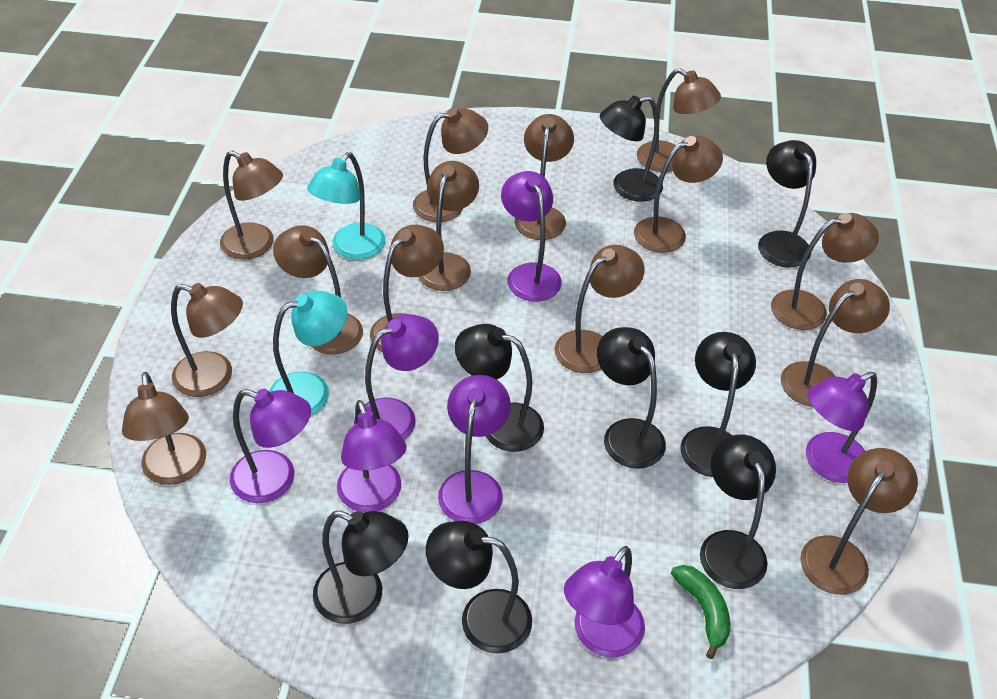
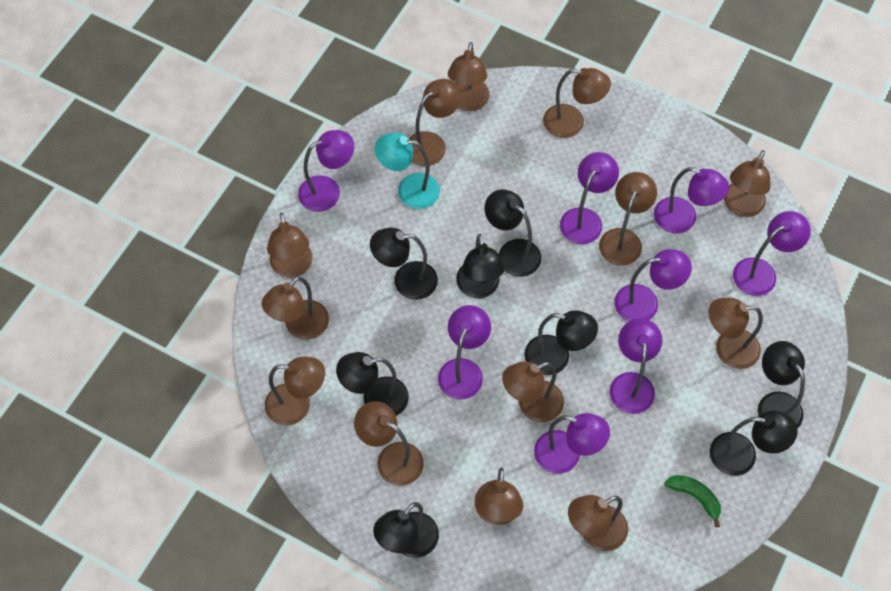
brown lamp: [122,372,206,485] [171,283,243,397] [220,151,283,260] [273,225,363,354] [370,225,444,353] [413,108,488,222] [418,161,479,291] [515,114,574,240] [555,245,644,373] [634,136,723,253] [637,68,721,172] [771,213,879,330] [781,279,890,407] [800,448,918,595] = 14 -> [262,276,329,340] [265,357,325,426] [267,213,313,278] [354,401,424,486] [409,79,461,166] [448,42,489,111] [474,467,523,525] [502,362,564,422] [543,68,611,138] [568,495,628,551] [599,172,657,266] [709,297,763,369] [724,150,771,217] = 13
purple lamp: [230,389,311,503] [337,400,407,512] [354,314,439,440] [438,375,511,524] [501,171,562,302] [564,546,645,657] [806,372,877,483] = 7 -> [298,130,354,212] [438,305,491,400] [534,413,610,474] [560,152,619,244] [610,318,662,414] [614,249,692,322] [654,167,729,234] [733,211,811,296] = 8
turquoise lamp: [269,291,348,415] [307,152,386,260] = 2 -> [375,133,440,209] = 1

